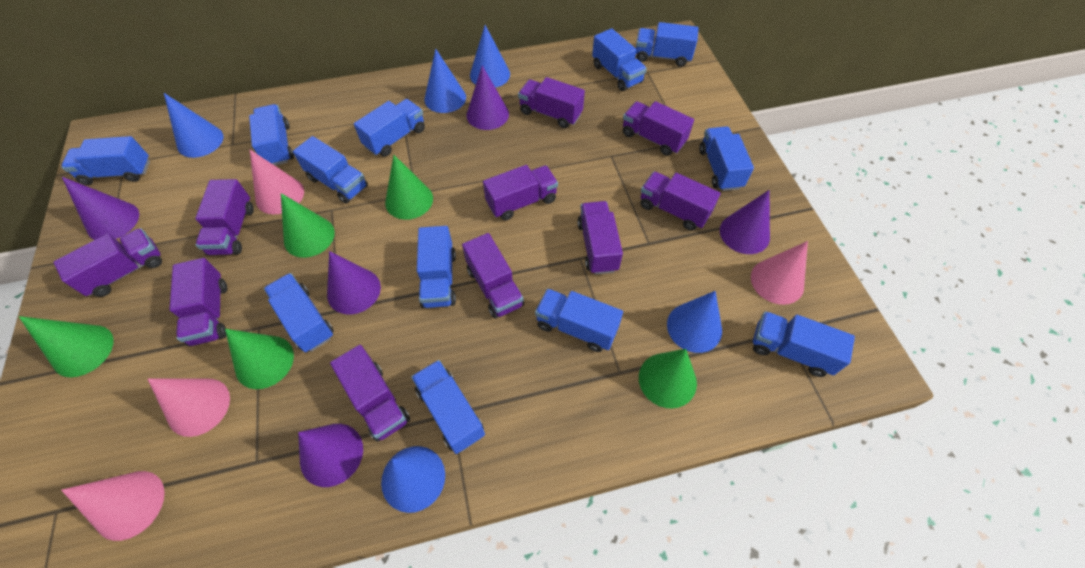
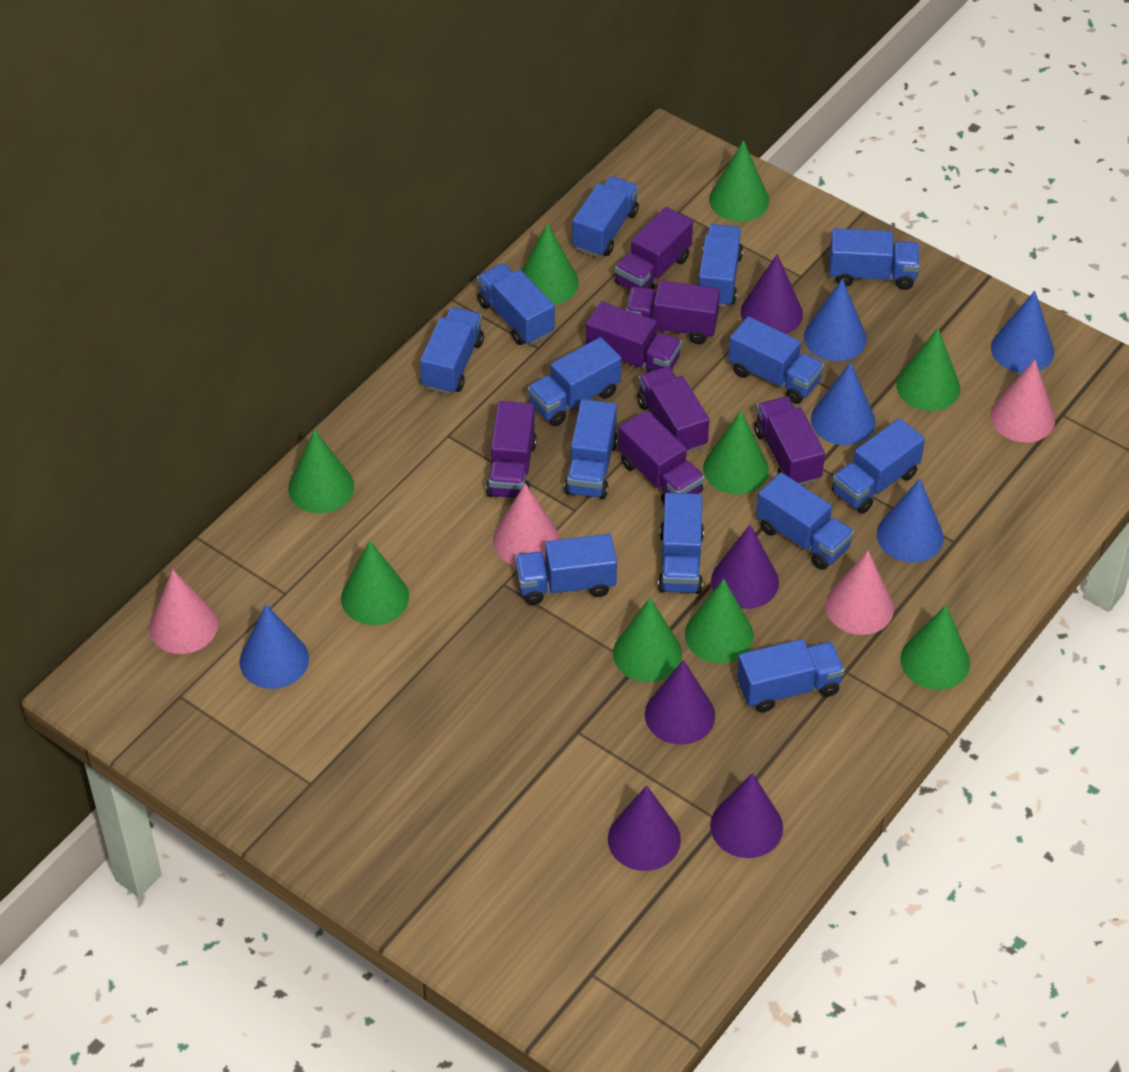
blue truck: [61,136,150,185] [249,104,294,165] [264,273,334,352] [293,136,368,204] [354,99,425,157] [411,360,485,454] [417,226,456,308] [535,289,623,352] [592,28,647,91] [636,22,698,67] [699,126,754,191] [753,311,855,377] = 12 -> [420,307,484,394] [477,263,555,345] [515,534,617,605] [527,337,621,426] [564,399,618,499] [572,176,639,257] [658,493,704,594] [698,224,743,307] [728,316,824,404] [737,639,845,712] [756,472,854,570] [829,228,920,290] [832,418,925,514] = 13
green cone: [19,316,113,377] [225,329,294,389] [281,193,335,258] [385,155,433,220] [639,349,697,409] = 5 -> [288,430,354,513] [341,541,409,625] [522,223,579,305] [613,598,682,682] [685,579,754,663] [703,411,769,494] [709,140,769,222] [896,328,960,411] [900,605,970,690] = 9
purple truck: [53,228,162,297] [169,258,227,346] [195,179,254,255] [330,345,410,442] [462,233,524,319] [483,165,558,221] [518,77,585,128] [577,201,623,274] [623,101,694,156] [640,172,720,231] = 10 -> [486,401,537,498] [586,302,682,372] [615,207,693,290] [618,410,705,504] [626,280,720,344] [637,366,709,453] [754,397,825,485] = 7

